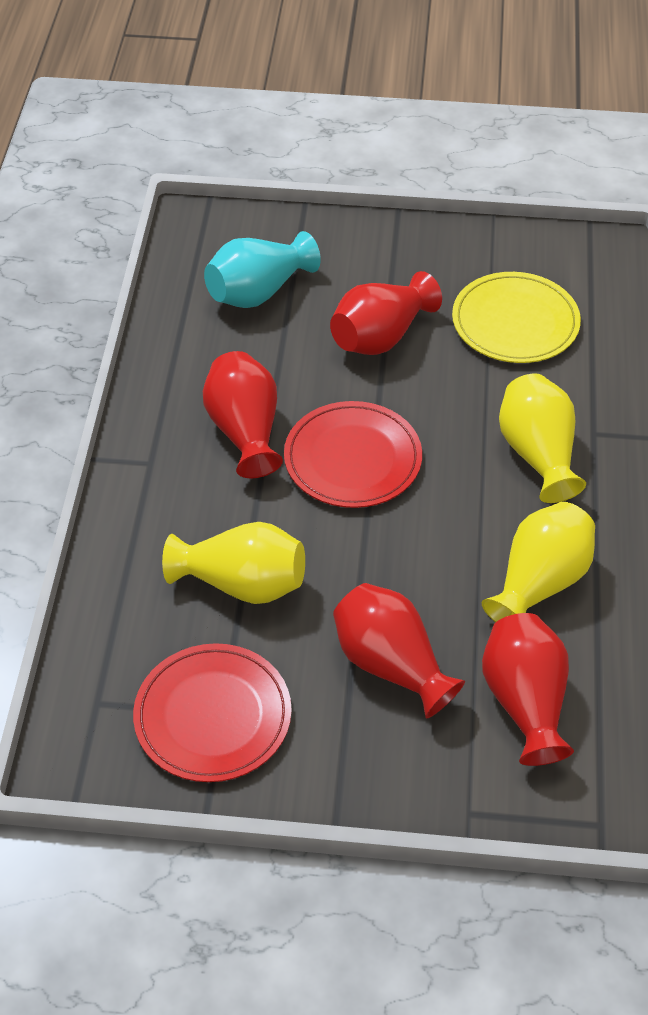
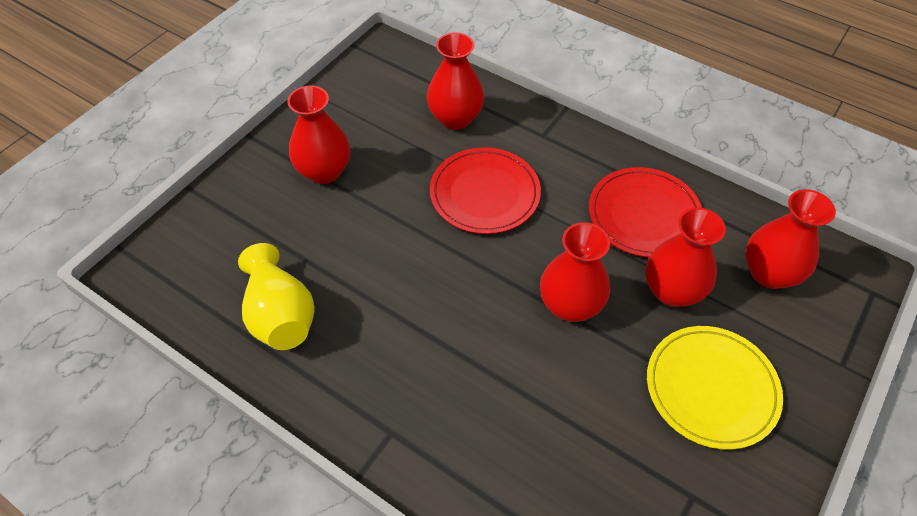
red vase: [203,351,283,478] [330,271,442,355] [333,583,465,719] [482,613,574,766] = 4 -> [287,86,350,184] [427,32,484,130] [540,222,610,322] [645,207,726,307] [745,189,836,289] = 5
turquoise vase: [204,231,321,308] = 1 -> none = 0
yellow vase: [162,522,305,604] [482,502,595,622] [499,373,586,503] = 3 -> [238,243,314,350] = 1

